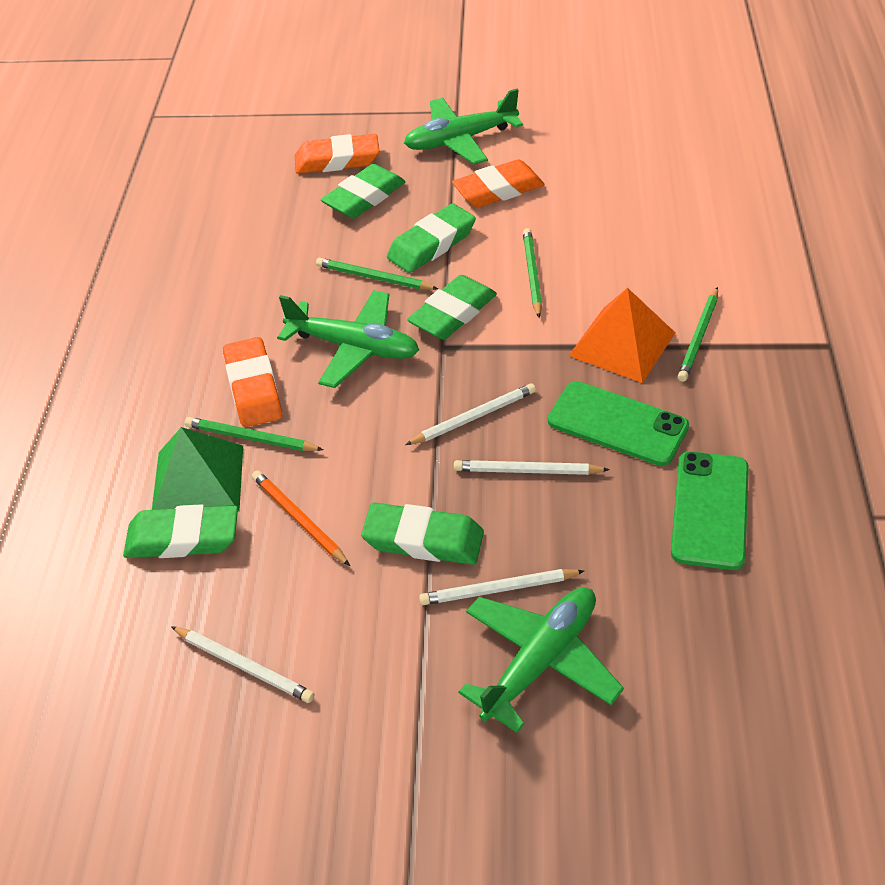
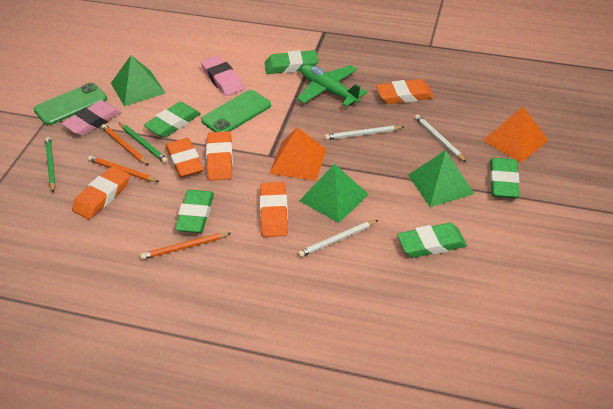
green pencil: [185,417,323,451] [316,258,438,290] [523,228,542,318] [677,287,718,382] = 4 -> [45,137,56,192] [119,123,168,163] = 2
green plane: [277,290,419,388] [404,89,523,165] [458,587,624,733] = 3 -> [297,65,367,107] = 1
green pyramid: [152,427,243,512] = 1 -> [111,55,165,106] [299,163,369,223] [408,150,474,207] = 3
orange eraser: [223,337,282,427] [295,134,380,174] [452,159,545,208] = 3 -> [72,166,130,219] [166,138,204,178] [206,131,233,181] [260,182,288,237] [376,79,434,104] = 5
orange pencil: [252,471,350,566] = 1 -> [88,156,159,182] [101,124,149,166] [140,233,231,260] = 3
orange pyramid: [569,288,675,383] = 1 -> [269,127,327,181] [483,107,549,163] = 2
pink eraser: none = 0 -> [62,100,121,136] [201,55,244,96] = 2
white pencil: [171,626,314,703] [405,383,536,445] [419,569,584,605] [454,460,610,475] = 4 -> [298,220,378,257] [325,126,403,140] [415,114,466,162] = 3

